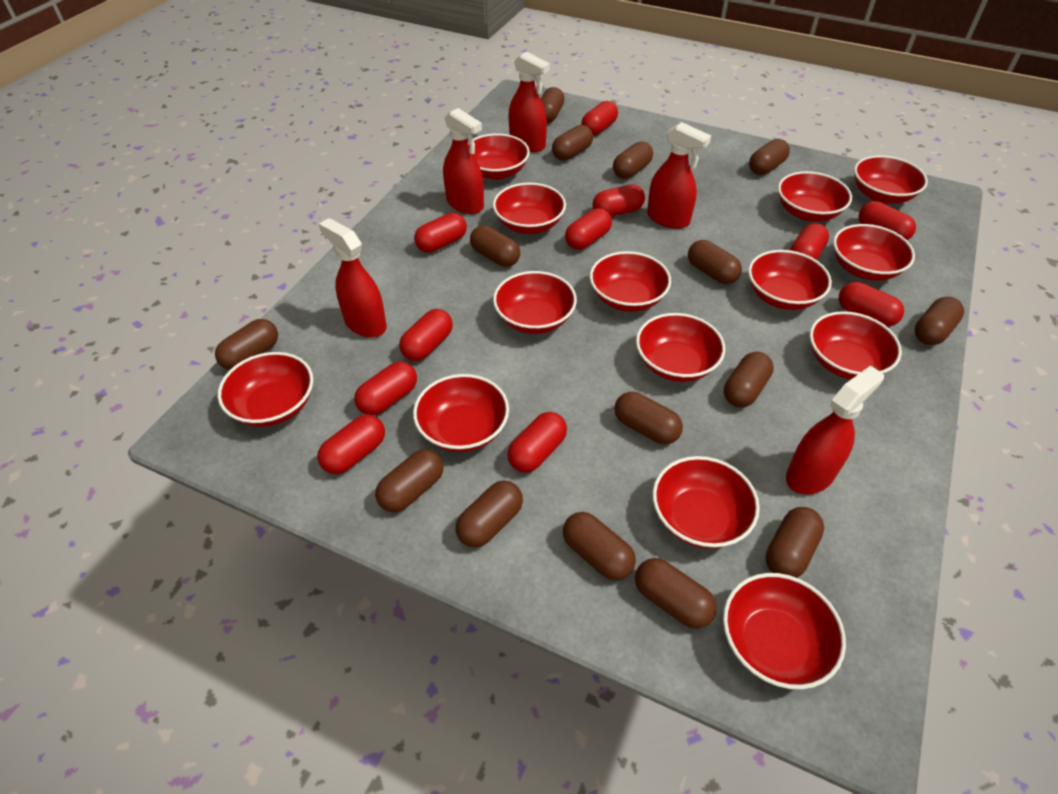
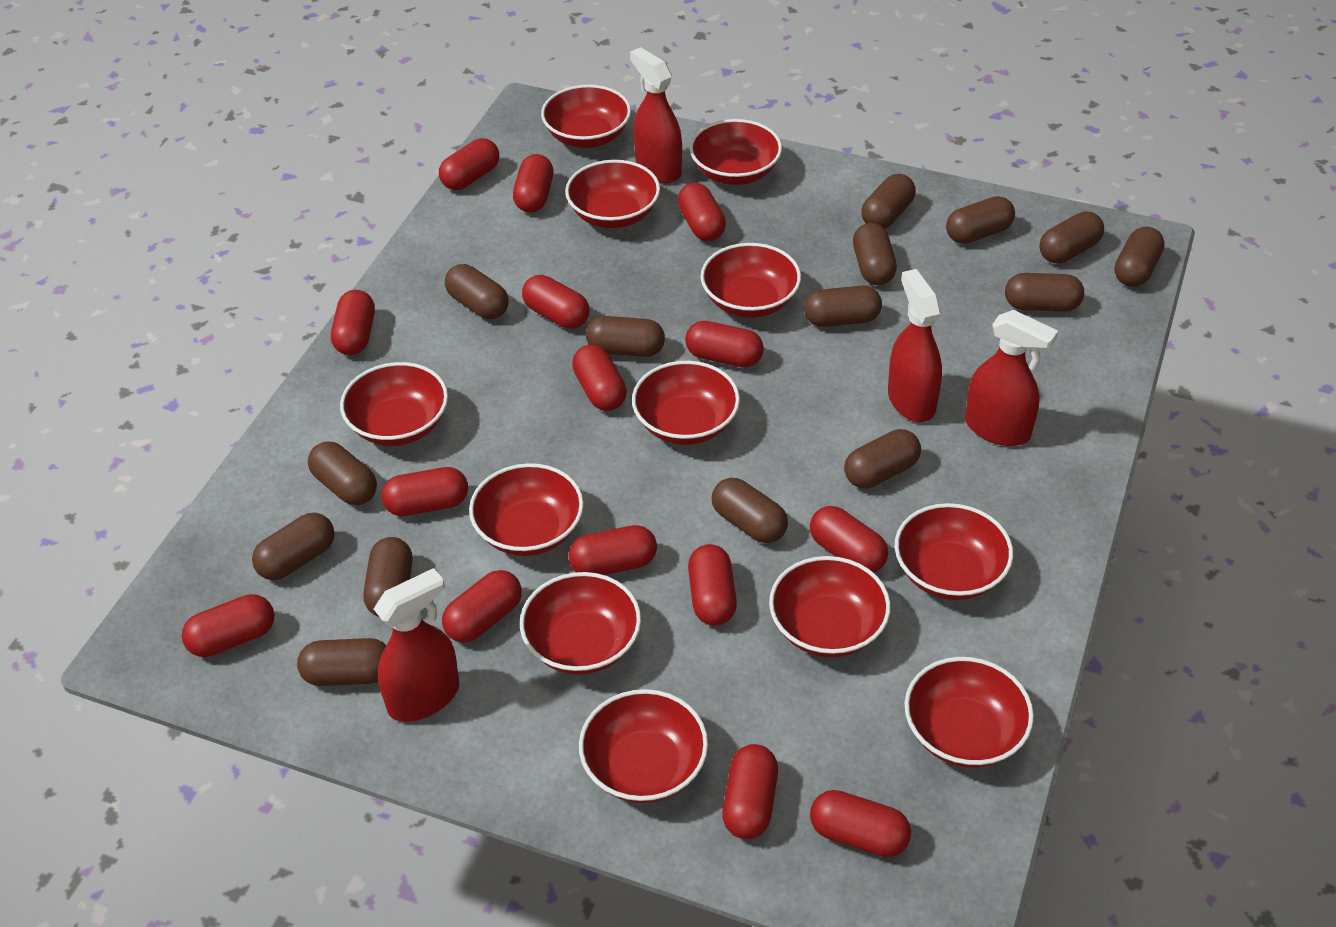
red bowl: [218,352,313,427] [413,374,509,452] [468,133,530,180] [493,183,566,234] [493,271,577,334] [590,251,671,312] [636,313,725,382] [653,456,760,549] [723,573,846,690] [748,250,832,310] [778,171,852,221] [810,311,902,379] [833,224,915,281] [854,155,928,204] = 14 -> [340,362,448,446] [469,463,584,556] [520,572,641,674] [541,85,631,148] [565,160,660,228] [579,689,708,803] [632,361,740,445] [689,119,782,185] [701,243,801,318] [769,556,891,657] [895,503,1013,600] [905,657,1034,768] = 12
red capsule: [317,414,385,474] [354,361,417,415] [399,309,453,361] [414,213,467,253] [507,412,567,473] [565,208,612,250] [581,101,618,136] [593,184,645,217] [790,223,829,260] [839,282,904,327] [859,201,916,240] = 11 -> [182,594,274,657] [331,290,375,355] [381,467,468,516] [439,138,499,190] [442,570,522,643] [513,154,553,213] [522,275,590,329] [568,525,657,575] [572,344,627,411] [677,183,726,241] [685,321,764,367] [688,544,737,626] [722,744,778,839] [810,506,888,573] [810,790,911,857] = 15
red spray bottle: [319,218,387,338] [443,108,484,214] [508,52,550,152] [647,122,711,229] [786,365,884,495] = 5 -> [374,568,459,722] [630,47,682,183] [888,269,942,422] [965,310,1058,446] = 4

